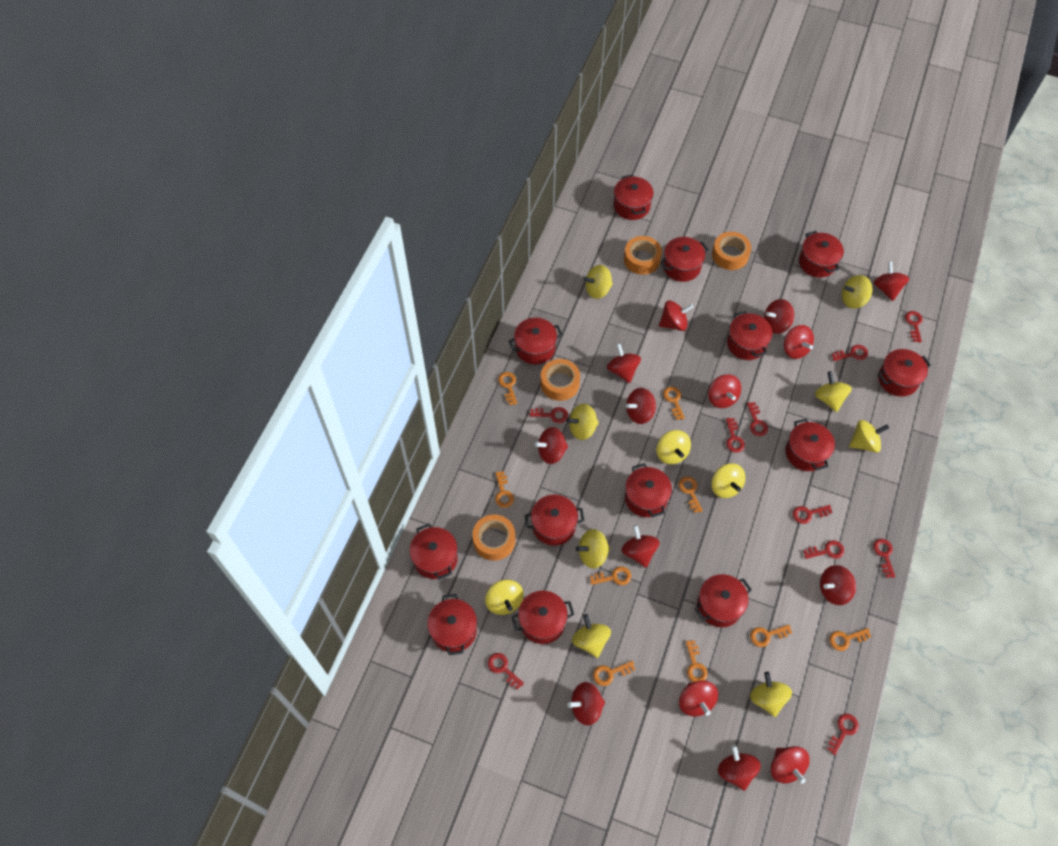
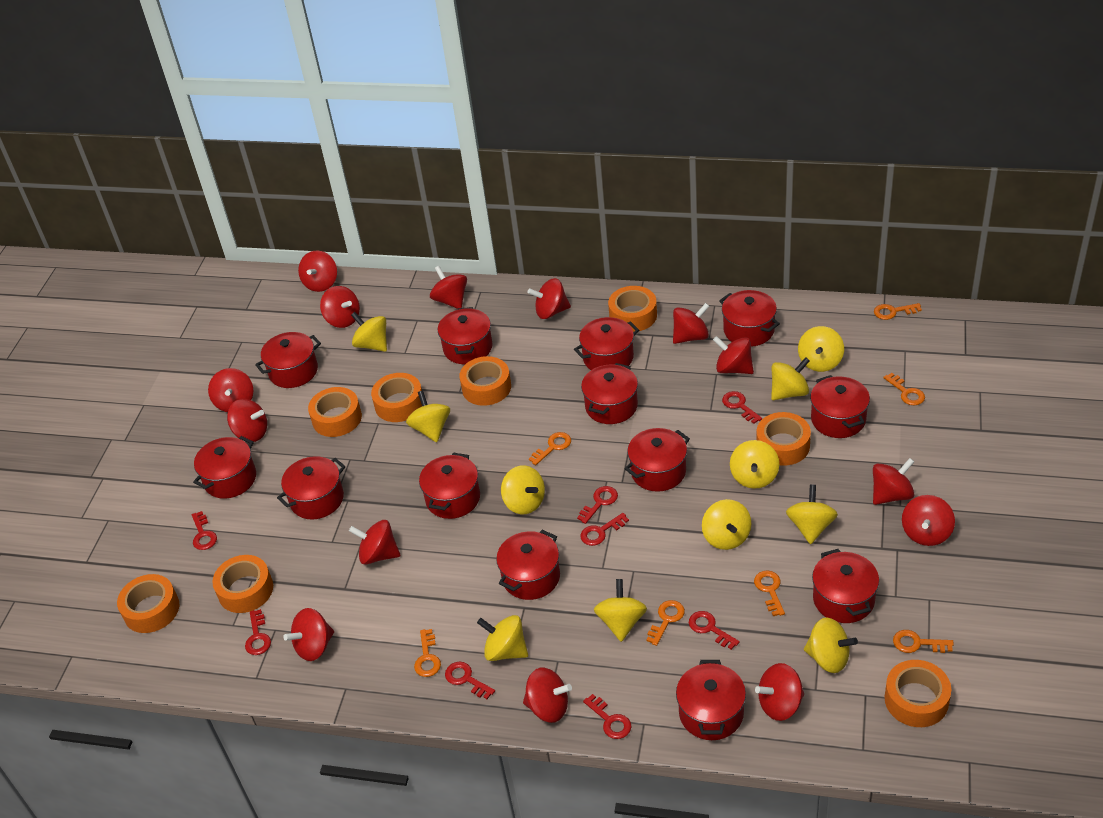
orange key: [495,471,514,508] [498,372,517,405] [590,566,631,585] [593,661,635,686] [663,387,685,420] [679,476,703,513] [686,640,708,682] [750,625,792,647] [829,628,871,651] = 9 -> [414,629,441,677] [529,432,571,465] [646,600,685,646] [754,570,785,616] [874,303,922,320] [883,373,925,405] [893,630,954,653] = 7
orange tape: [472,515,515,561] [541,359,580,401] [624,236,662,275] [712,232,751,270] = 4 -> [117,574,179,633] [212,555,273,613] [308,387,362,437] [371,373,422,422] [459,356,511,406] [608,286,657,332] [756,412,811,466] [885,660,951,727] = 8
red key: [488,653,524,690] [530,407,568,423] [726,418,745,453] [747,402,768,436] [792,505,832,524] [804,540,844,559] [827,714,859,755] [831,345,868,361] [873,539,895,578] [905,311,922,342] = 10 -> [192,511,217,550] [245,609,271,655] [445,662,495,699] [577,486,618,524] [580,513,629,546] [583,694,631,739] [689,611,740,650] [722,391,762,424] = 8

